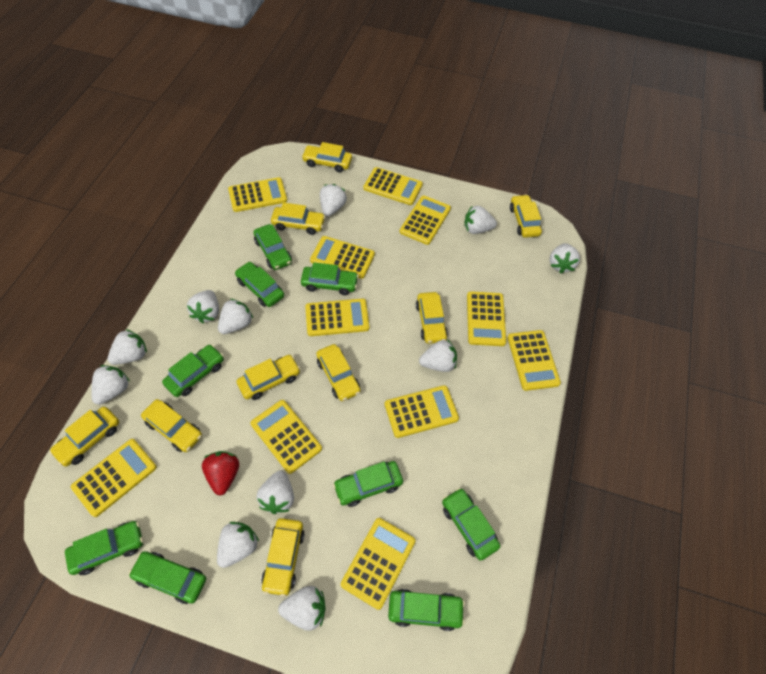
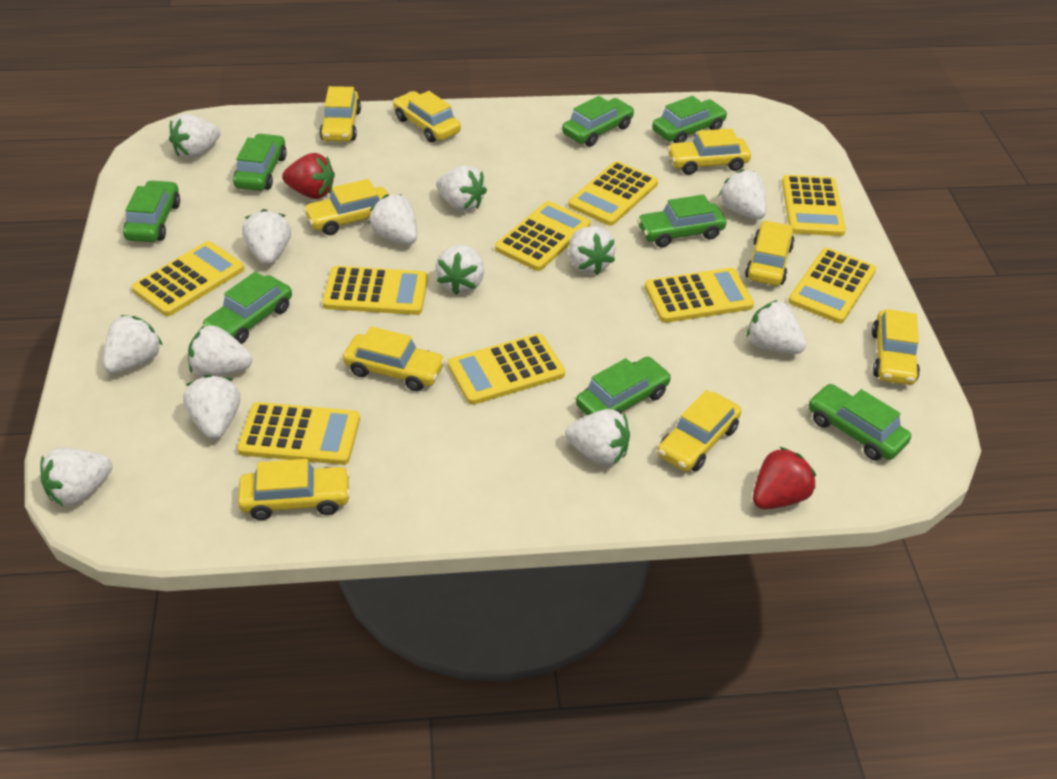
green car: [65,521,143,575] [129,551,206,604] [162,344,224,397] [235,261,284,307] [253,224,292,270] [301,262,359,295] [333,461,403,507] [388,589,465,631] [442,488,500,561] = 9 -> [123,180,180,242] [202,272,292,344] [233,133,287,191] [562,96,634,147] [576,357,671,415] [637,194,726,247] [652,96,728,143] [808,384,911,460] = 8
red strawberry: [202,451,239,496] = 1 -> [282,153,335,199] [753,447,816,509] = 2
white strawberry: [91,365,130,405] [108,329,147,365] [187,290,219,323] [217,522,259,568] [218,299,253,334] [257,470,294,514] [278,586,326,631] [320,184,347,216] [419,339,457,372] [464,205,497,234] [550,243,580,274] = 11 -> [40,448,112,506] [103,315,163,374] [169,114,220,159] [183,375,240,439] [188,325,252,377] [242,209,291,265] [368,194,417,245] [435,245,484,295] [436,165,487,211] [565,409,630,465] [569,226,616,275] [719,169,766,220] [747,300,806,354] = 13
yellow calculator: [71,439,157,517] [228,177,287,212] [250,400,322,474] [305,299,369,336] [310,236,375,279] [341,518,415,610] [363,167,423,205] [385,385,459,438] [400,196,451,245] [467,291,506,346] [507,330,561,391] = 11 -> [132,241,244,316] [237,402,360,465] [322,266,428,315] [448,333,565,405] [495,201,591,271] [568,161,658,226] [645,268,754,323] [782,175,846,236] [788,248,876,323] = 9

